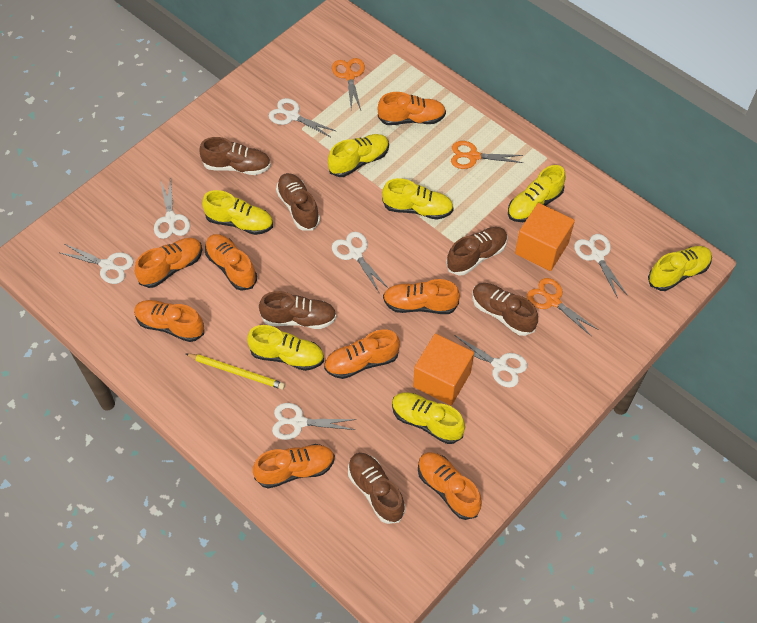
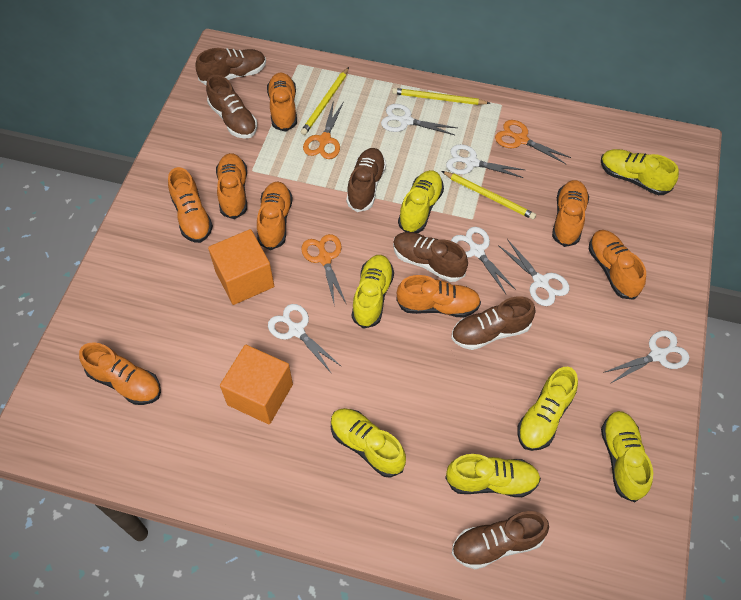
white scissors: [60,244,134,284] [154,177,190,239] [269,98,336,137] [272,403,356,440] [332,232,388,292] [455,335,528,388] [574,234,627,298] = 7 -> [268,304,341,374] [381,104,457,135] [446,144,525,178] [451,227,516,294] [498,239,569,306] [603,330,689,384] = 6
yellow pencil: [186,353,285,390] = 1 -> [301,67,349,135] [392,88,490,105] [442,171,536,220] = 3

